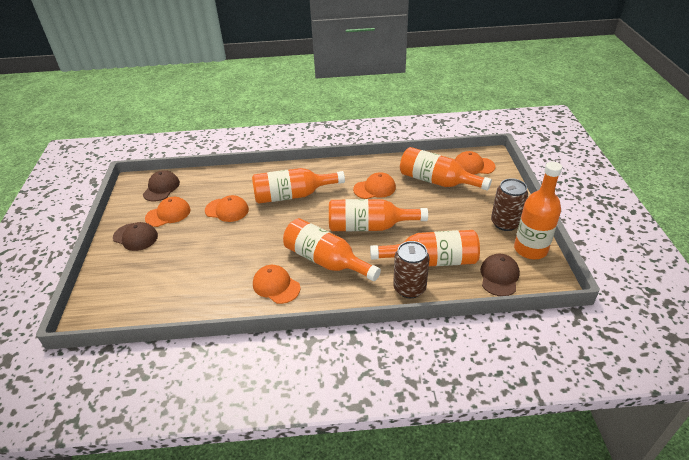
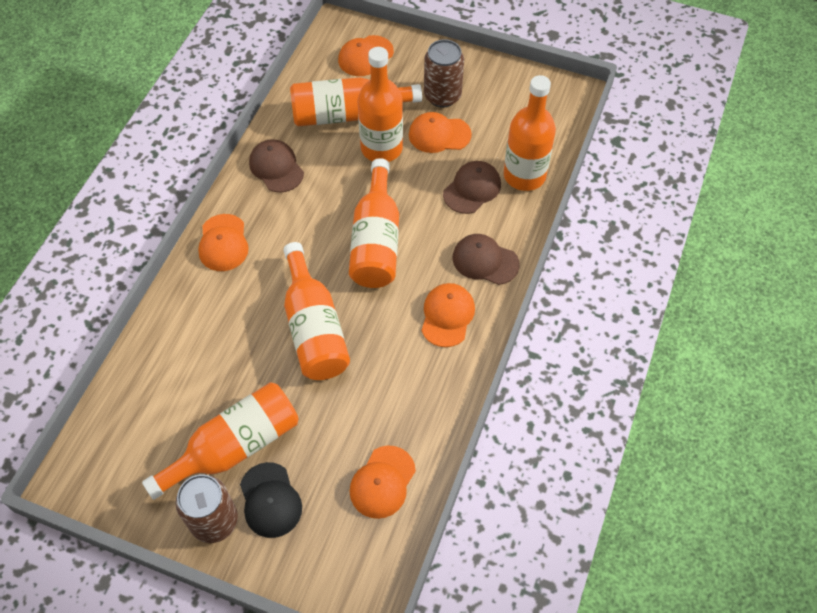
black cap: none = 0 -> [240,462,302,538] = 1

